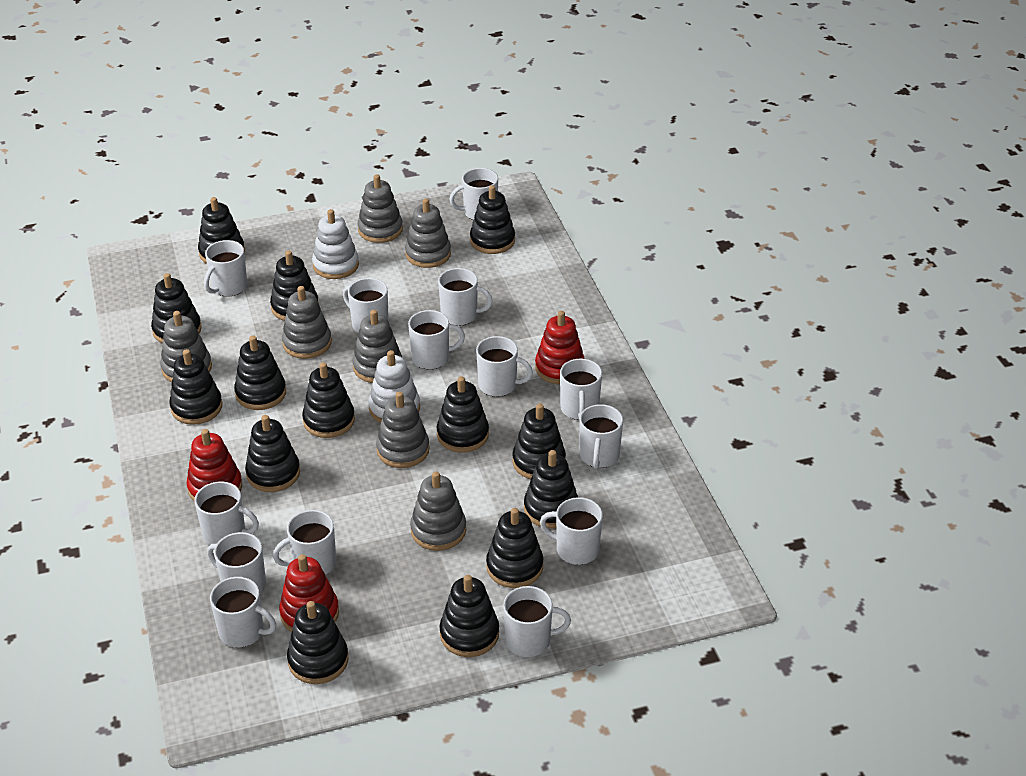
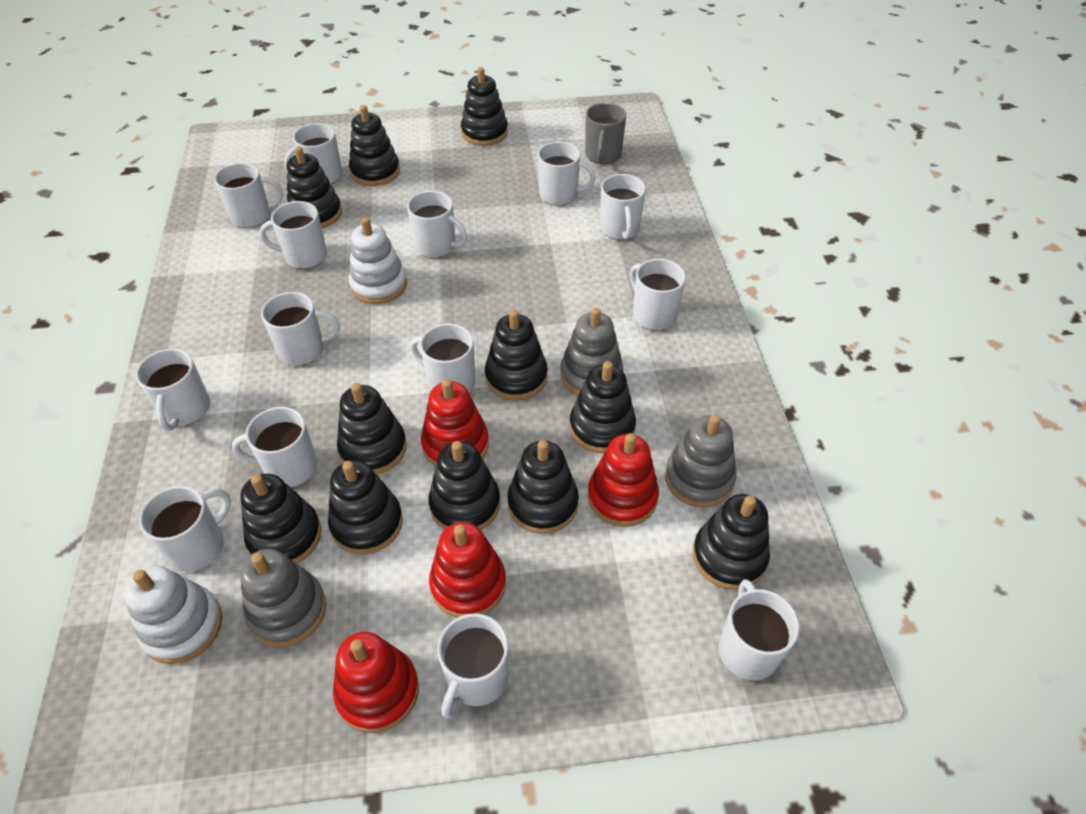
black stacking toy: [151,273,202,344] [169,349,222,425] [198,197,245,264] [234,336,286,410] [245,415,300,492] [270,250,319,321] [287,601,349,684] [302,362,355,438] [437,376,489,453] [440,575,499,657] [470,185,515,254] [486,508,543,588] [512,403,566,479] [524,450,578,529] = 14 -> [240,474,321,564] [287,146,342,228] [328,460,403,554] [337,383,407,474] [349,105,400,186] [429,441,500,530] [461,67,508,146] [485,310,548,400] [507,440,579,534] [569,361,636,453] [693,494,770,590] = 11
grey mug: none = 0 -> [585,103,626,164] = 1
grey stacking toy: [160,311,212,382] [282,286,332,359] [352,310,402,383] [358,174,403,243] [376,391,430,468] [405,198,451,268] [410,471,466,551] = 7 -> [240,549,326,647] [560,308,623,396] [665,414,736,507] = 3
red stacking toy: [186,429,242,501] [279,554,339,632] [535,311,585,384] = 3 -> [333,632,419,733] [421,379,489,467] [429,522,506,618] [588,433,659,527] = 4

